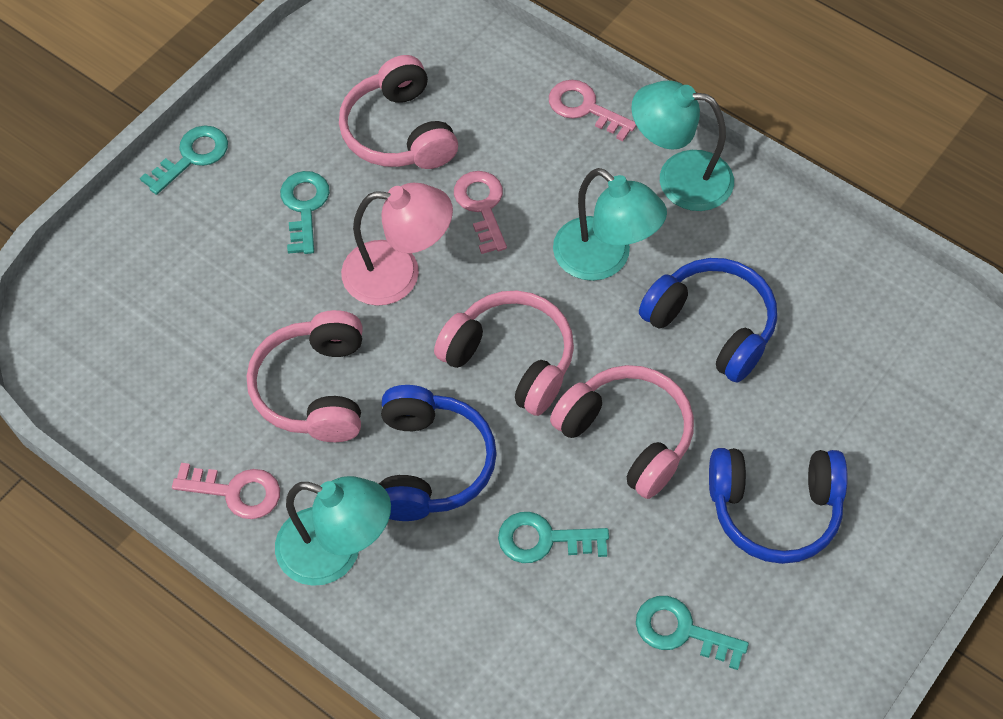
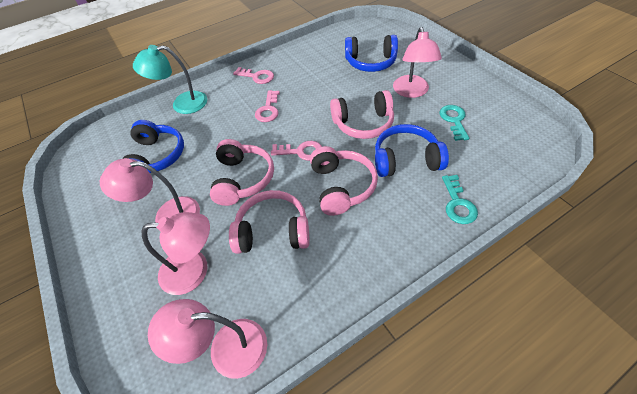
pink lamp: [341,183,453,306] = 1 -> [100,158,200,223] [141,212,210,295] [148,299,267,379] [393,27,442,98] = 4
turquoise key: [140,125,228,195] [280,171,330,254] [498,512,609,563] [636,596,749,670] = 4 -> [440,105,469,141] [442,175,478,224] = 2
turquoise lamp: [275,476,391,586] [553,168,667,281] [631,81,734,211] = 3 -> [133,45,207,114] = 1

